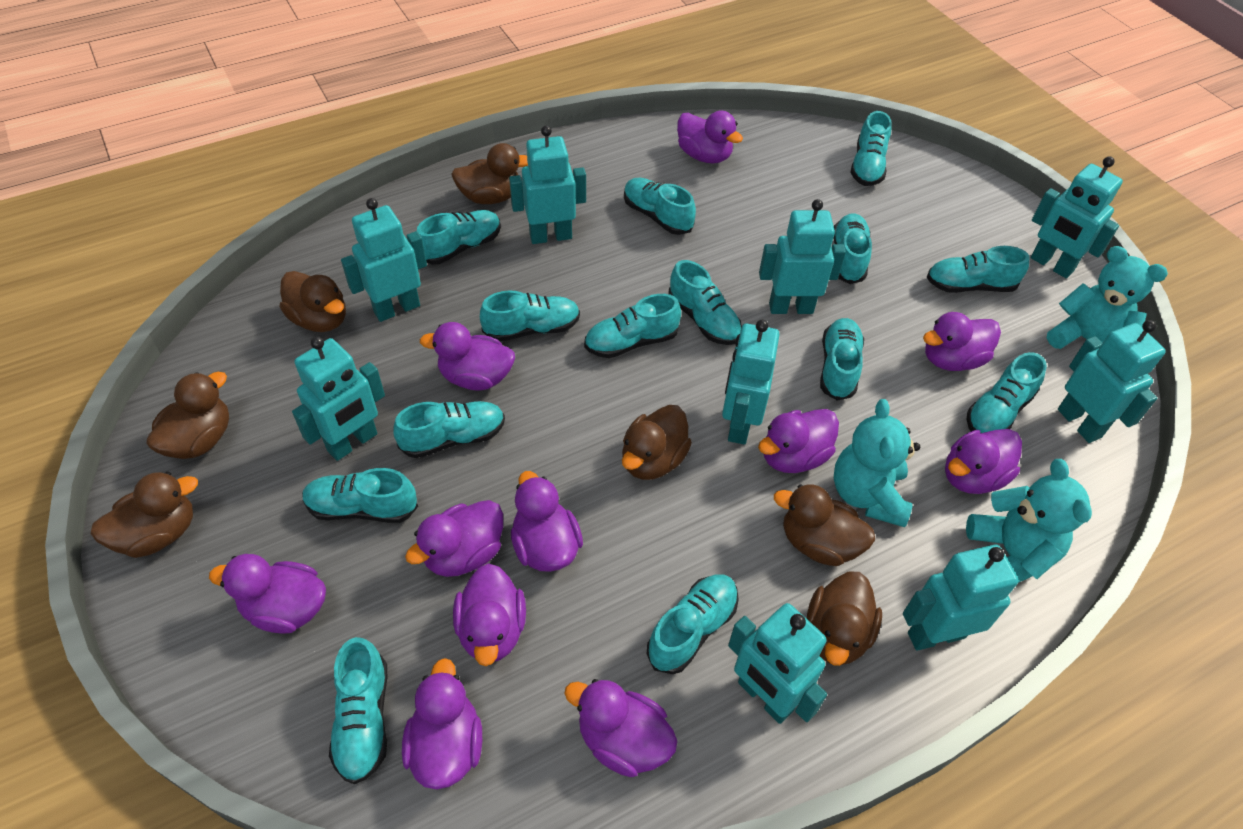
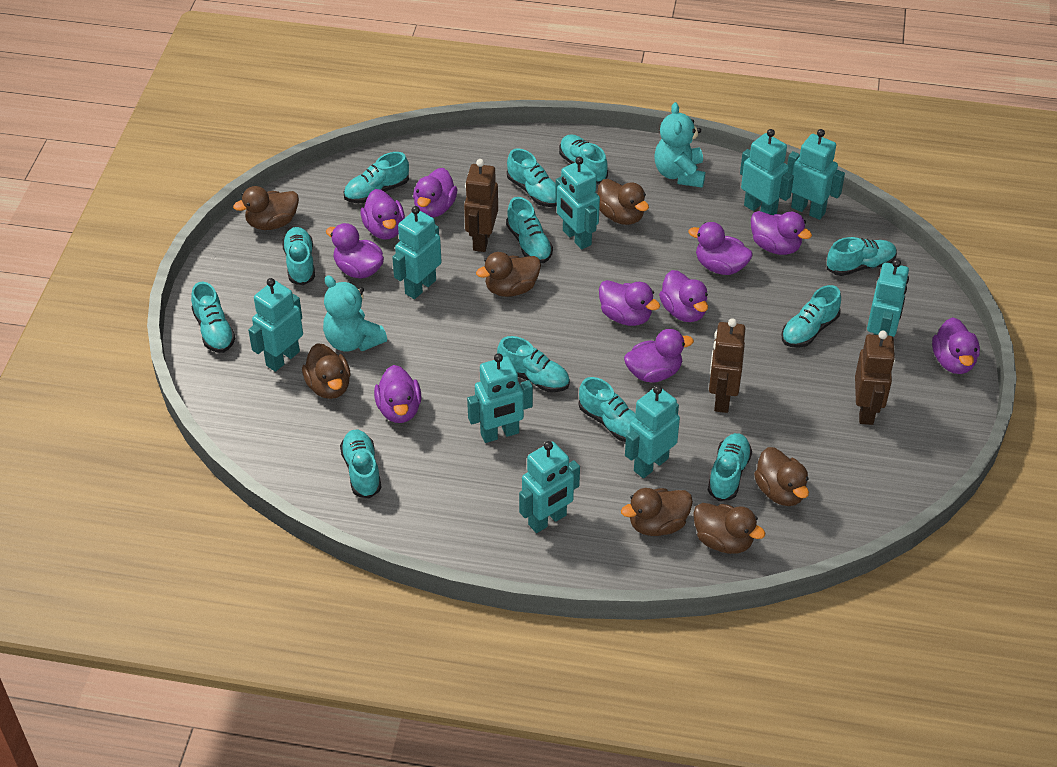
brown robot: none = 0 -> [464,159,498,252] [709,318,745,413] [855,331,895,425] = 3
purple duck: [209,554,326,634] [402,658,482,789] [405,500,503,577] [420,322,515,391] [453,563,526,666] [511,471,583,572] [564,679,678,777] [677,111,743,163] [758,409,839,473] [923,312,1001,371] [945,429,1022,494] = 11 -> [326,223,384,279] [361,189,405,240] [374,365,421,423] [413,168,457,218] [599,280,660,326] [624,329,694,383] [659,270,708,322] [688,222,753,275] [751,211,812,255] [932,317,980,374] = 10
turquoise shoe: [302,468,418,523] [329,637,387,784] [393,401,505,458] [417,210,501,264] [480,291,580,341] [584,294,681,358] [624,178,696,235] [647,574,739,674] [668,260,742,345] [820,318,864,401] [833,213,872,284] [850,111,892,186] [927,246,1029,293] [966,352,1047,433] = 14 -> [191,282,235,353] [282,227,315,285] [340,430,381,499] [344,152,409,203] [497,336,570,392] [506,197,553,263] [507,149,557,207] [559,134,608,184] [579,377,636,442] [708,433,752,501] [782,285,841,348] [827,237,897,276] = 12
turquoise teddy bear: [834,399,920,527] [966,459,1092,583] [1047,246,1168,349] = 3 -> [323,275,387,352] [654,102,705,188] = 2

